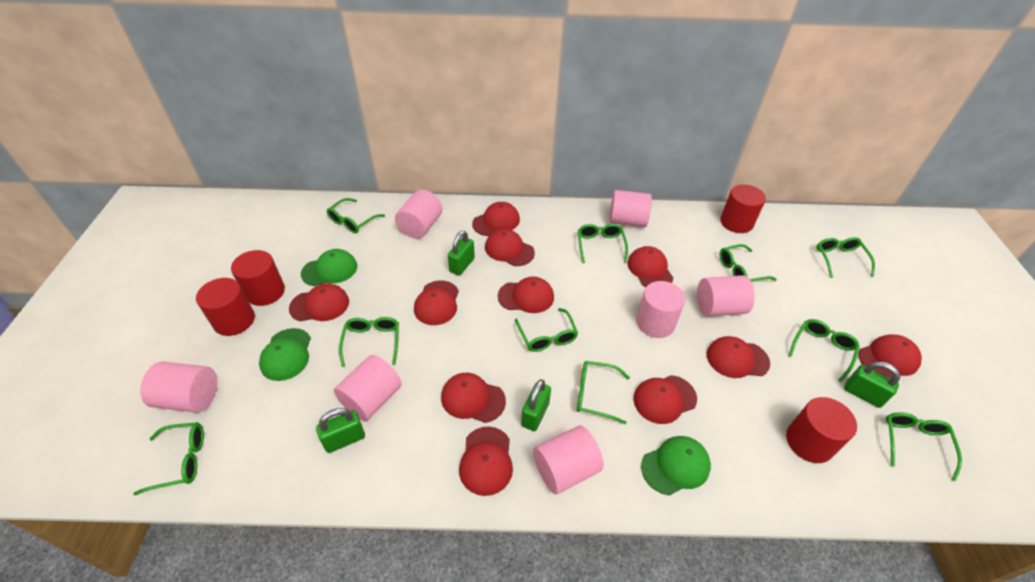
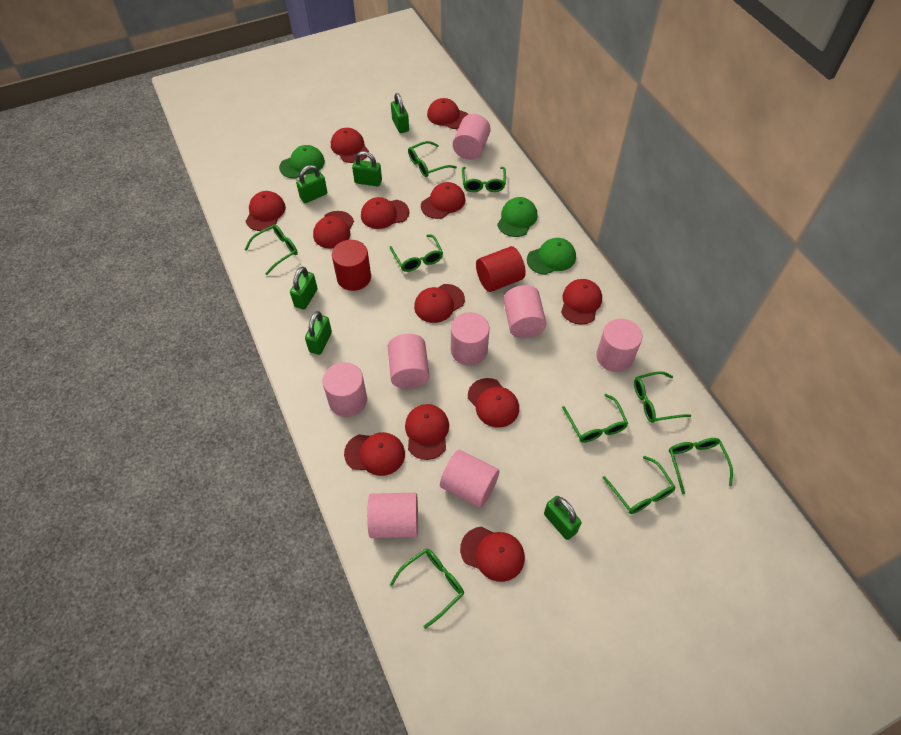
green glasses: [133,422,204,495] [326,198,385,233] [339,317,399,367] [515,308,578,352] [577,361,630,424] [578,224,628,263] [720,244,777,281] [788,319,860,382] [817,237,875,278] [886,412,962,482] = 10 -> [244,224,298,275] [390,234,443,272] [390,549,464,629] [408,141,457,177] [462,167,506,192] [562,394,628,443] [603,456,675,514] [634,371,691,423] [669,438,733,494] = 9
green padlock: [316,408,365,453] [448,231,475,275] [521,379,551,431] [844,362,900,408] = 4 -> [290,267,318,310] [296,165,327,203] [305,311,332,355] [352,151,382,187] [391,93,409,133] [544,496,582,540] = 6
pink cylinder: [140,362,217,413] [334,355,402,421] [395,190,442,239] [533,426,604,494] [610,190,652,227] [636,281,685,338] [697,275,755,316] = 7 -> [323,362,367,417] [367,493,418,538] [388,334,430,389] [440,450,499,508] [451,312,489,366] [453,114,491,160] [503,285,547,338] [596,319,642,372] = 8
red cap: [289,283,349,321] [414,281,459,325] [441,373,506,423] [459,426,513,496] [472,202,520,236] [485,229,535,266] [498,277,554,313] [627,246,673,287] [633,375,697,424] [707,336,770,378] [858,334,922,378] = 11 -> [245,191,286,231] [313,211,354,249] [331,128,369,163] [344,432,405,476] [361,197,409,229] [405,404,449,460] [414,284,465,323] [421,182,465,219] [427,98,468,129] [460,526,525,582] [468,378,519,428] [561,279,602,325] = 12
red cylinder: [196,278,255,336] [231,250,285,306] [720,185,766,233] [786,397,857,463] = 4 -> [332,240,371,291] [476,246,526,292] = 2

